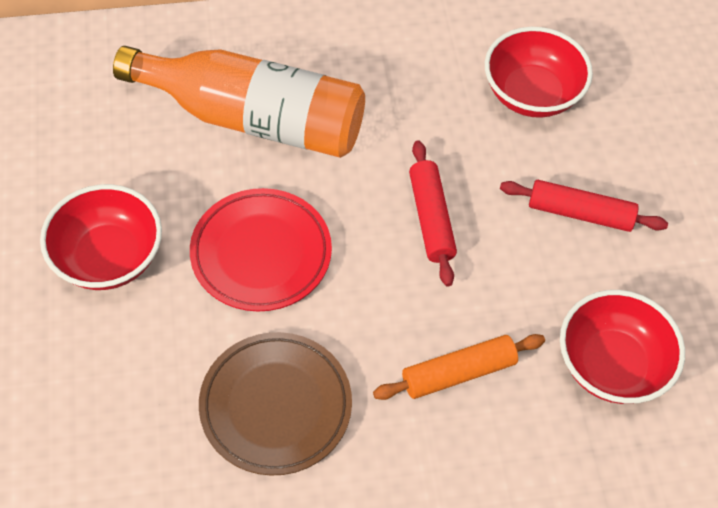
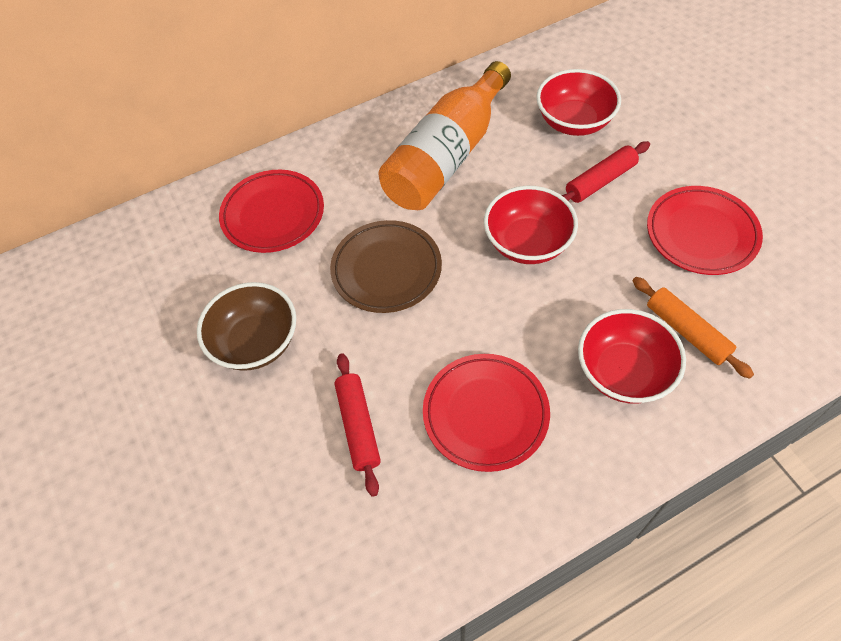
brown bowl: none = 0 -> [197,282,296,371] = 1
red plate: [190,188,332,311] = 1 -> [219,170,324,253] [423,354,550,472] [647,186,763,275] = 3

